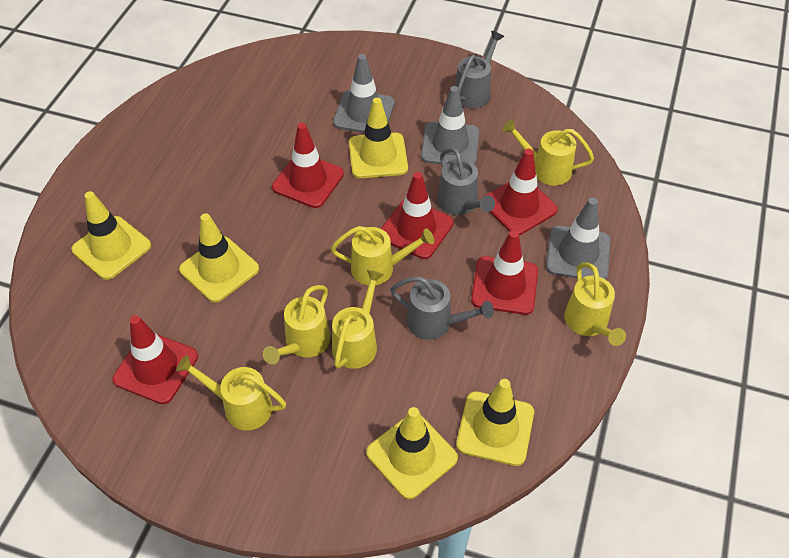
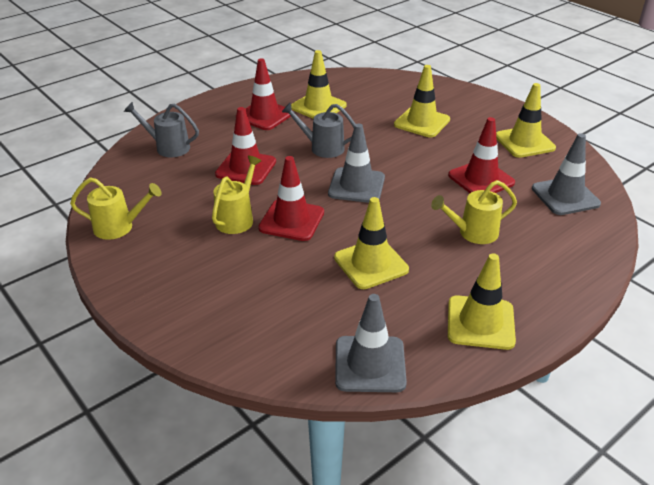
grey watering can: [390,276,494,340] [438,148,495,215] [455,31,504,109] = 3 -> [124,102,199,157] [282,103,355,158] = 2
red traffic cone: [112,315,198,404] [272,123,344,208] [381,172,454,259] [471,230,538,315] [485,149,558,235] = 5 -> [215,107,276,185] [236,58,293,130] [258,156,324,241] [448,117,515,193] = 4
yellow watering can: [176,355,286,430] [263,285,330,364] [331,226,434,285] [332,270,384,369] [502,119,594,186] [564,262,626,346] = 6 -> [70,178,162,240] [212,156,261,234] [431,180,517,244] = 3

